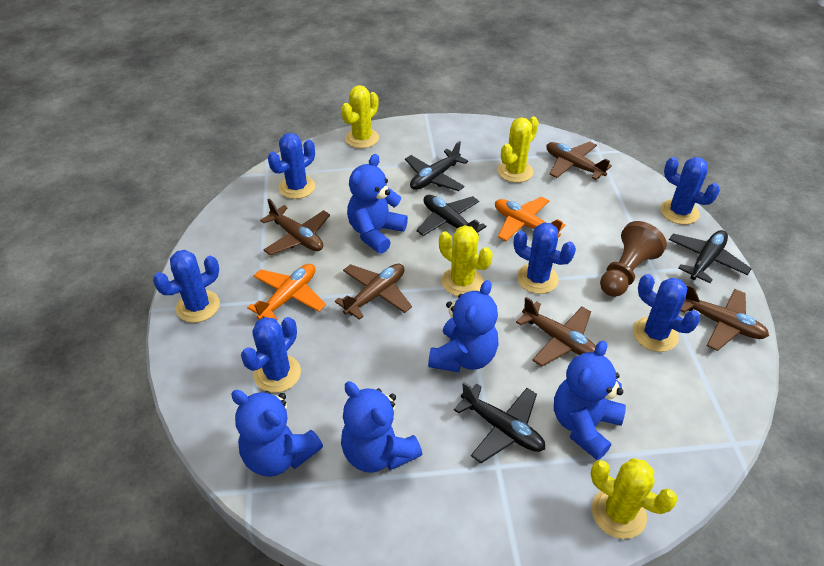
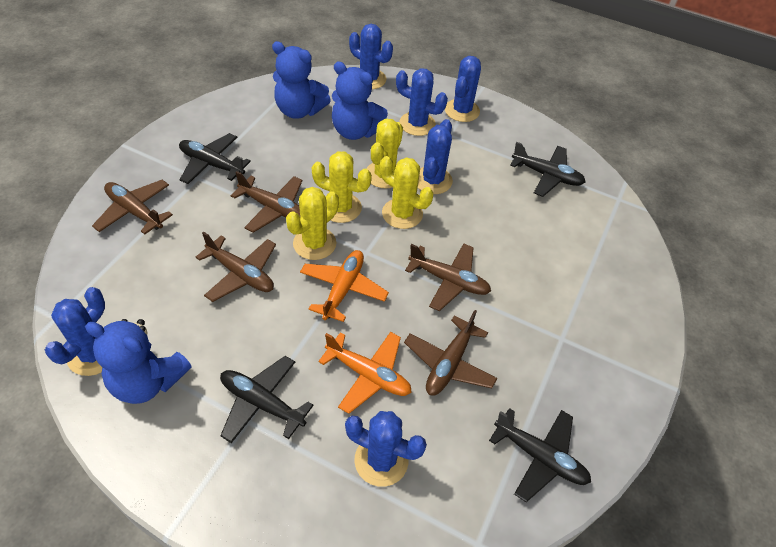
blue teddy bear: [231,390,323,477] [341,381,422,473] [347,154,408,254] [428,280,499,372] [554,340,626,460] = 5 -> [85,319,192,404] [272,41,331,119] [332,61,388,140] = 3
brown pawn: [600,221,667,297] = 1 -> none = 0

